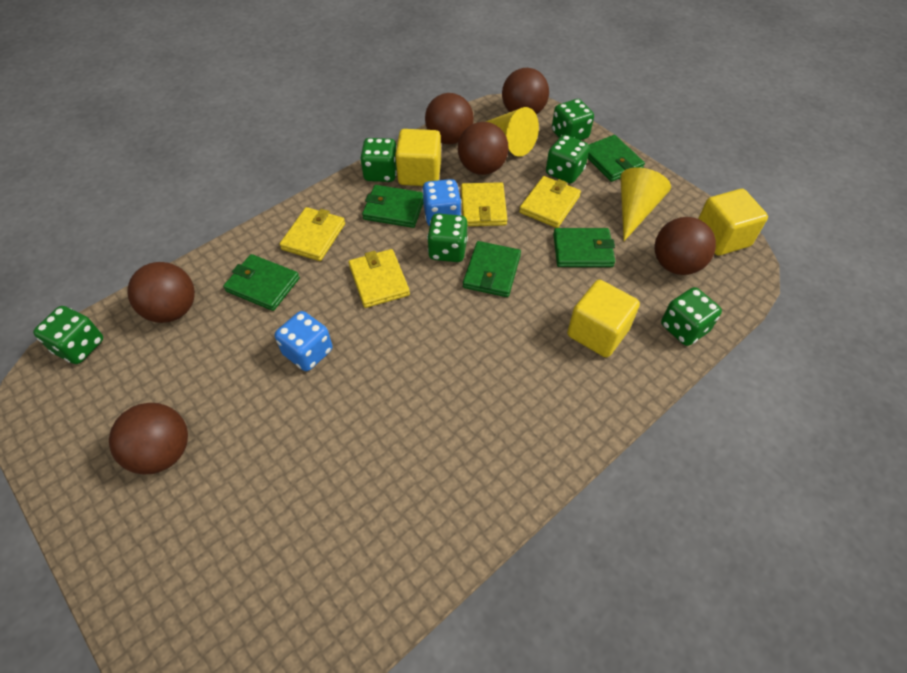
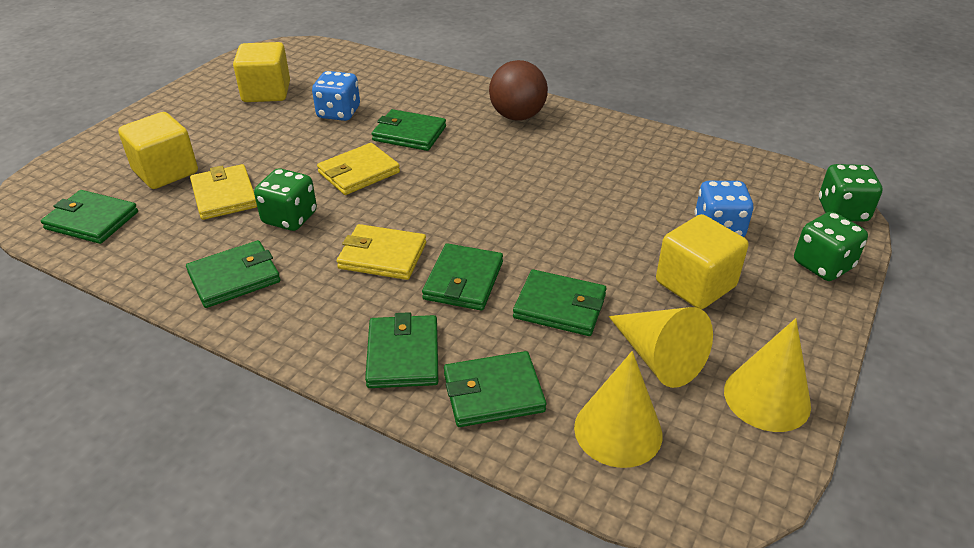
brown ball: [109,403,188,474] [127,262,195,323] [425,93,474,144] [458,122,509,175] [502,68,549,115] [654,217,716,275] = 6 -> [489,60,548,121] = 1
green dice: [33,306,103,364] [360,138,397,182] [427,213,468,262] [546,135,590,184] [552,99,594,141] [661,287,722,346] = 6 -> [254,168,317,231] [794,212,868,281] [819,164,882,222] = 3
green wallet: [223,254,300,311] [362,185,423,228] [463,241,521,297] [553,228,615,267] [587,135,645,182] = 5 -> [41,190,138,244] [186,240,280,308] [365,312,438,388] [372,109,446,151] [422,243,503,311] [444,351,546,427] [513,269,606,336] = 7
yellow cone: [486,107,539,157] [620,167,671,241] = 2 -> [574,351,662,468] [609,307,713,388] [724,318,811,432] = 3
yellow wallet: [279,207,345,261] [349,249,410,308] [461,182,507,226] [519,176,581,228] = 4 -> [190,164,257,220] [317,143,400,195] [337,224,426,280] = 3

